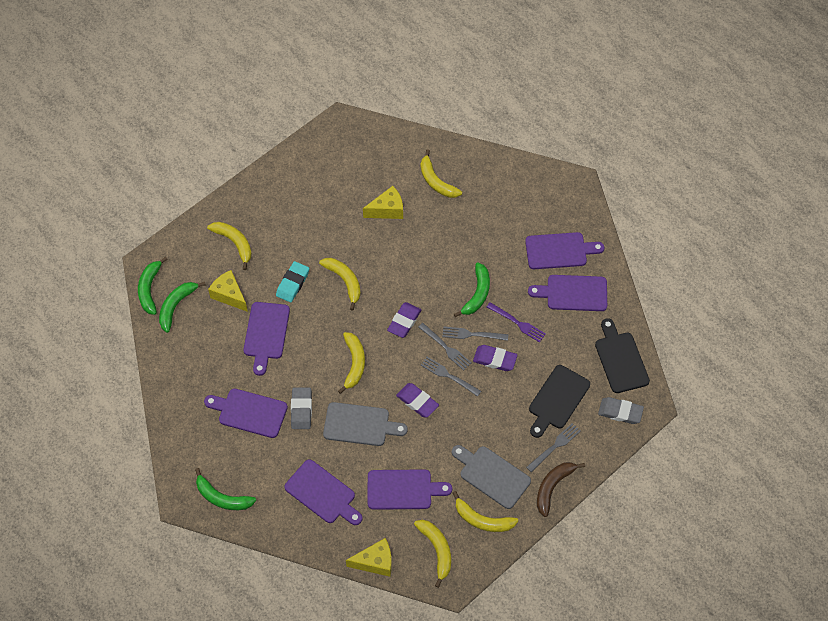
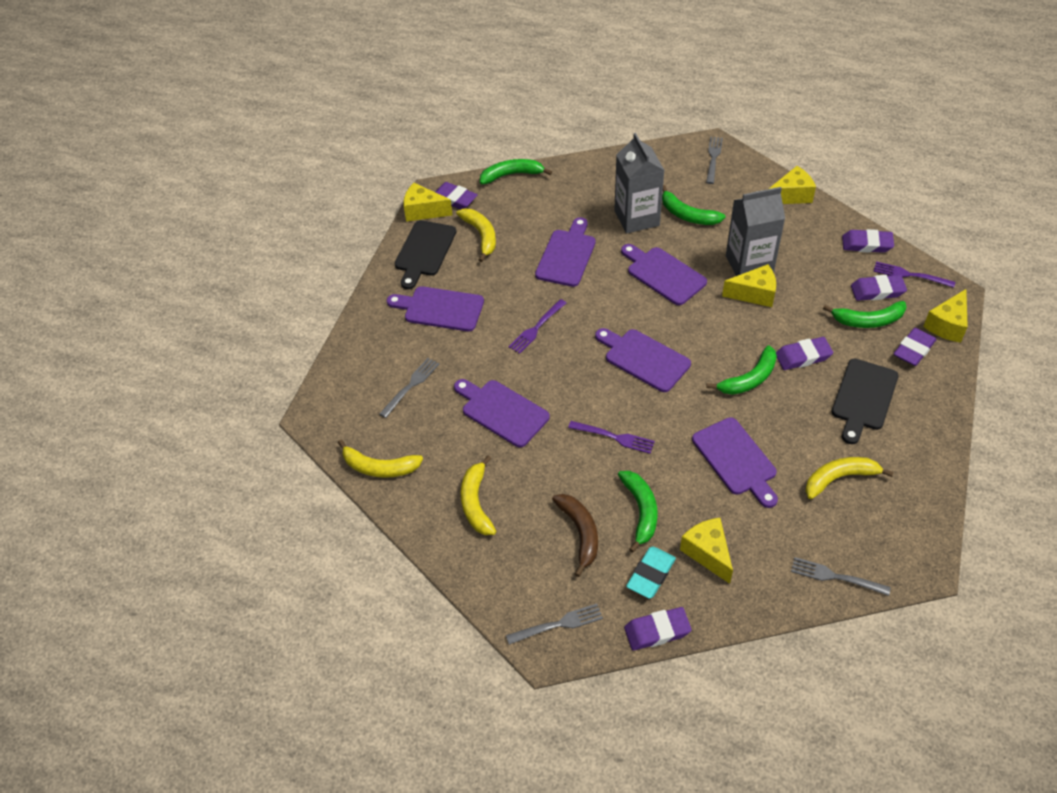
green banana: [138,257,167,315] [159,282,206,333] [195,468,256,510] [454,263,490,317] = 4 -> [480,159,552,184] [618,471,657,553] [662,185,726,225] [706,345,777,395] [823,301,907,328] = 5
grey carton: none = 0 -> [614,133,665,234] [726,187,785,276] = 2
grey cutting board: [323,402,408,446] [452,445,531,509] = 2 -> none = 0
grey eraser: [291,388,312,429] [598,397,644,424] = 2 -> none = 0
purple eraser: [387,302,421,338] [396,383,439,418] [473,345,518,371] = 3 -> [435,182,478,210] [624,607,692,650] [776,337,833,370] [842,229,894,253] [851,275,907,301] [894,328,937,366] = 6
purple fork: [487,302,546,343] = 1 -> [508,299,566,354] [568,421,655,454] [873,261,955,288] = 3
yellow banana: [207,222,252,270] [319,258,361,311] [338,332,365,394] [414,520,451,588] [421,149,462,198] [453,491,518,532] = 6 -> [338,440,423,478] [456,209,496,262] [460,455,496,535] [805,457,894,499] = 4
yellow cheese: [208,270,248,312] [346,538,392,577] [363,186,403,219] = 3 -> [404,183,453,222] [680,518,733,584] [722,264,776,307] [769,166,816,204] [923,289,968,343] = 5

